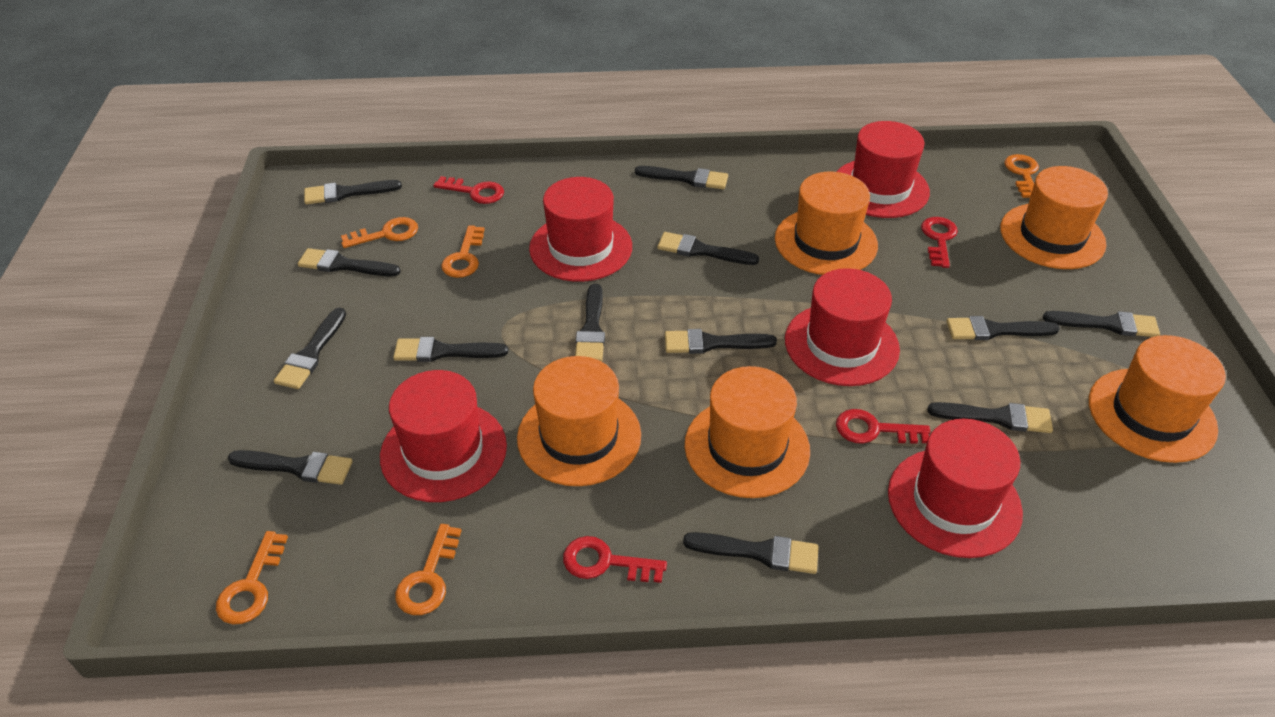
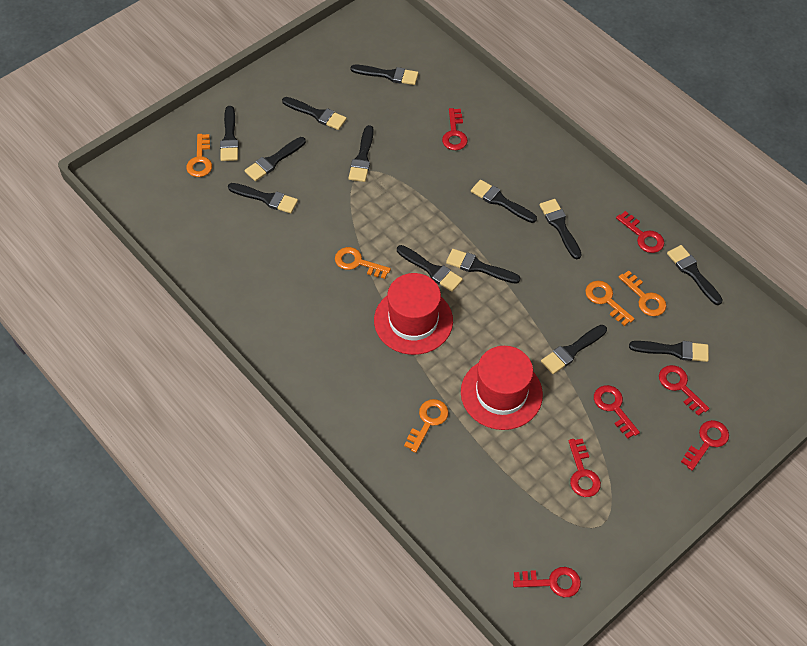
orange hat: [517,356,641,486] [685,366,810,498] [775,172,878,275] [1000,166,1108,269] [1089,335,1226,463] = 5 -> none = 0
red hat: [380,370,507,502] [529,177,632,282] [785,268,900,386] [837,121,930,218] [888,419,1023,558] = 5 -> [374,273,453,355] [461,346,543,430] = 2
red key: [433,176,504,204] [563,536,667,583] [836,409,931,444] [921,217,958,268] = 4 -> [442,108,468,150] [513,567,581,597] [568,439,601,497] [594,385,640,439] [616,211,664,253] [659,365,709,416] [681,420,729,471] = 7

